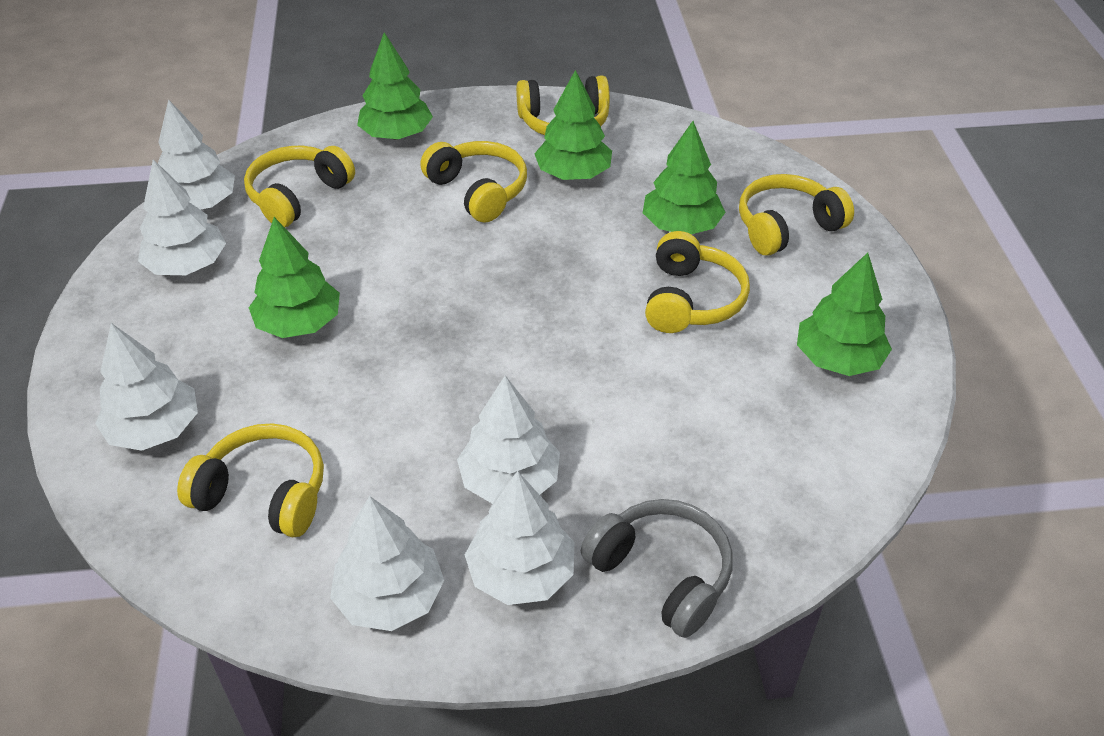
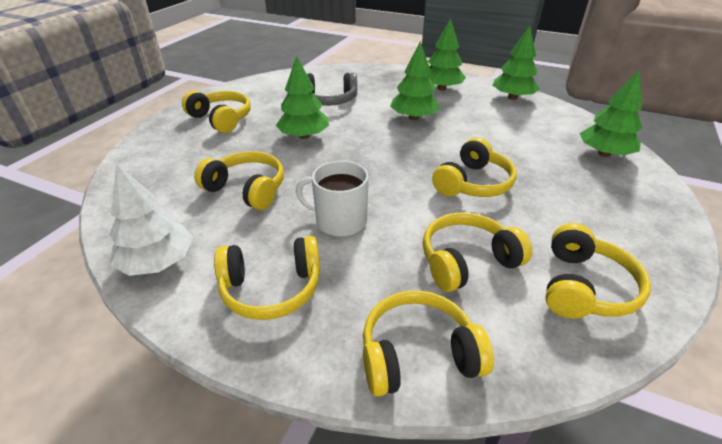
white mug: none = 0 -> [296,160,369,237] = 1
white tree: [95,323,198,451] [138,159,226,275] [158,99,235,210] [330,496,444,631] [457,376,560,504] [465,471,574,605] = 6 -> [109,164,193,276] = 1
yellow headphones: [177,423,324,537] [244,146,355,227] [420,141,527,223] [516,75,610,135] [645,231,750,333] [739,174,854,255] = 6 -> [182,91,251,133] [194,151,284,210] [214,236,320,320] [363,290,494,397] [423,213,532,292] [432,137,517,197] [545,223,651,319] = 7

